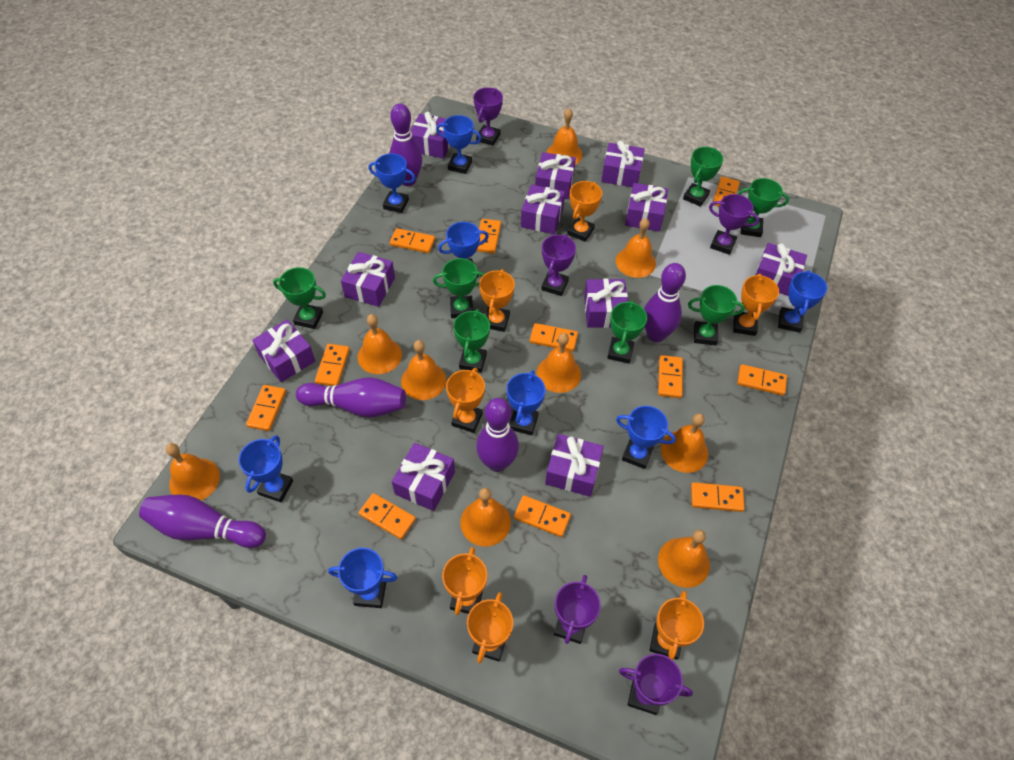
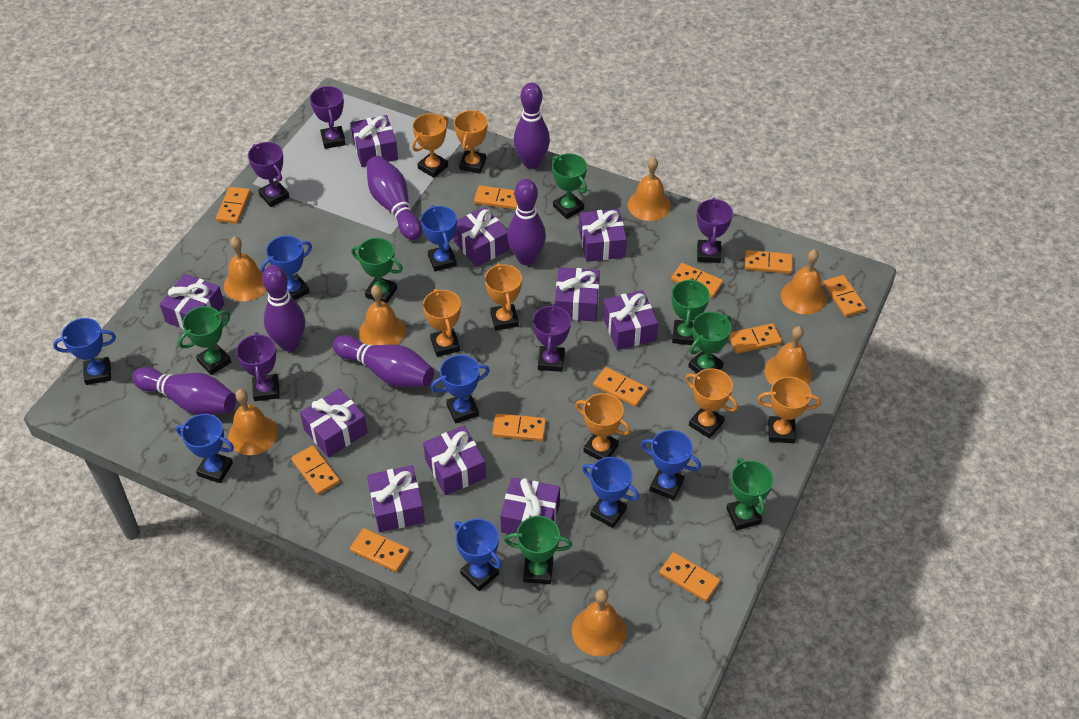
orange bell: [165,443,220,500] [358,314,402,374] [401,340,446,400] [460,488,511,546] [537,333,581,393] [546,108,583,165] [616,218,656,278] [658,530,710,588] [661,413,708,473] = 9 -> [224,237,267,301] [228,389,278,455] [359,285,406,345] [572,589,627,656] [627,157,671,221] [764,326,812,385] [781,250,827,314] = 7
purple bowling pin: [139,494,266,548] [296,377,406,418] [389,103,422,186] [476,398,519,472] [644,263,686,342] = 5 -> [132,367,236,415] [262,265,305,351] [333,335,434,387] [366,156,422,240] [507,179,546,265] [514,83,550,169] = 6
purple gift: [252,319,315,382] [341,252,395,307] [392,443,455,511] [411,112,450,159] [521,185,565,234] [535,152,576,199] [545,434,604,497] [584,279,628,328] [601,141,645,187] [625,183,668,232] [756,243,807,296] = 11 -> [160,274,224,329] [300,388,368,457] [351,115,398,167] [367,465,425,532] [423,426,486,495] [453,207,509,267] [500,477,560,534] [555,267,600,321] [579,209,627,262] [603,290,658,350] = 10

